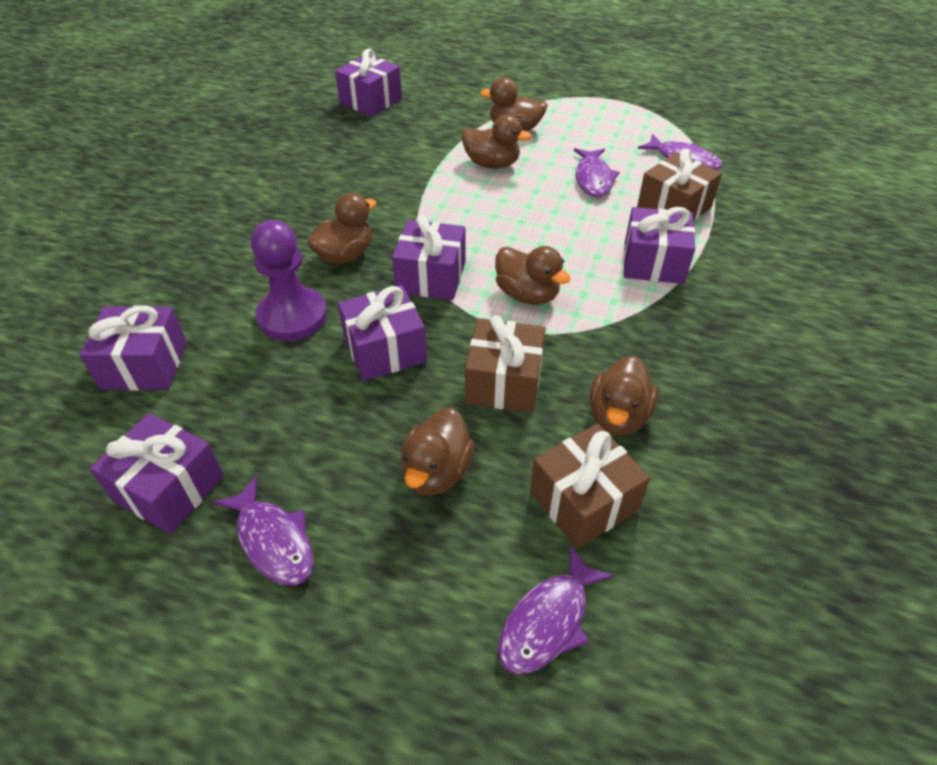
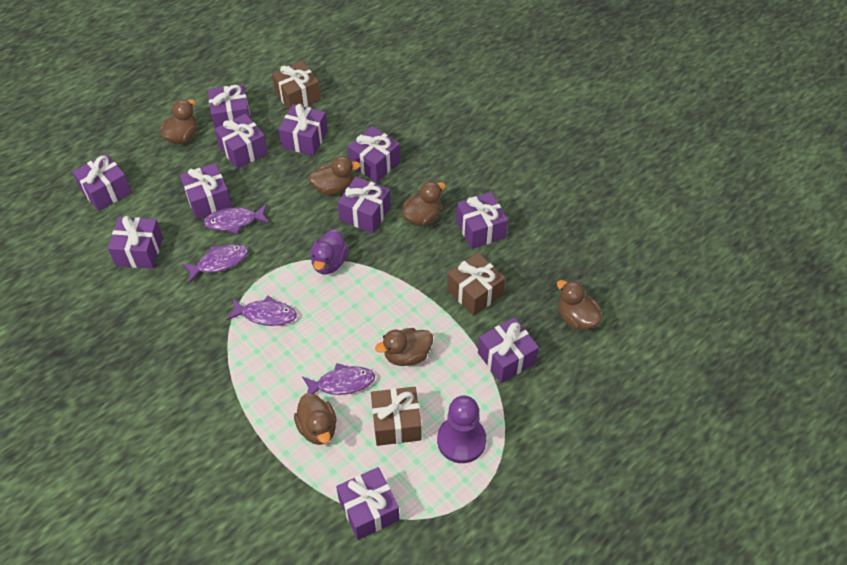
purple duck: none = 0 -> [310,229,348,275] = 1
purple gift: [79,305,187,391] [90,413,224,534] [335,48,402,117] [338,285,427,381] [392,215,466,300] [624,207,695,284] = 6 -> [72,153,132,211] [108,216,163,269] [180,163,232,220] [208,84,250,128] [215,114,268,169] [278,104,328,156] [336,467,400,540] [338,177,391,233] [348,126,400,182] [456,192,508,249] [478,317,539,383] = 11

